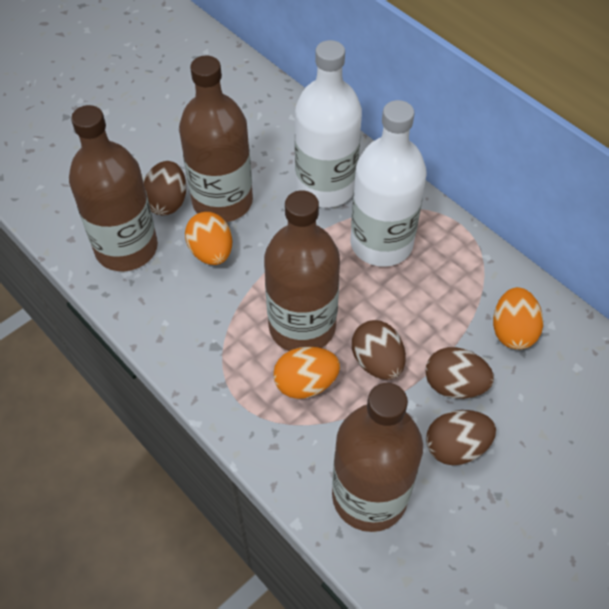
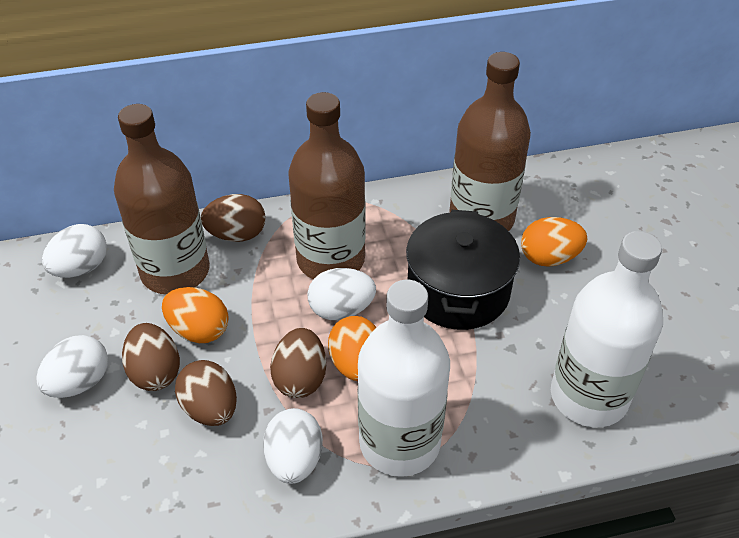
black pot: none = 0 -> [406,210,520,330] = 1
brown bottle: [69,105,158,271] [179,56,253,222] [264,190,340,351] [332,383,423,532] = 4 -> [114,104,210,295] [288,92,366,279] [449,52,531,231] = 3
white egg: none = 0 -> [36,335,108,398] [42,224,107,278] [263,408,323,484] [307,268,376,320] = 4

